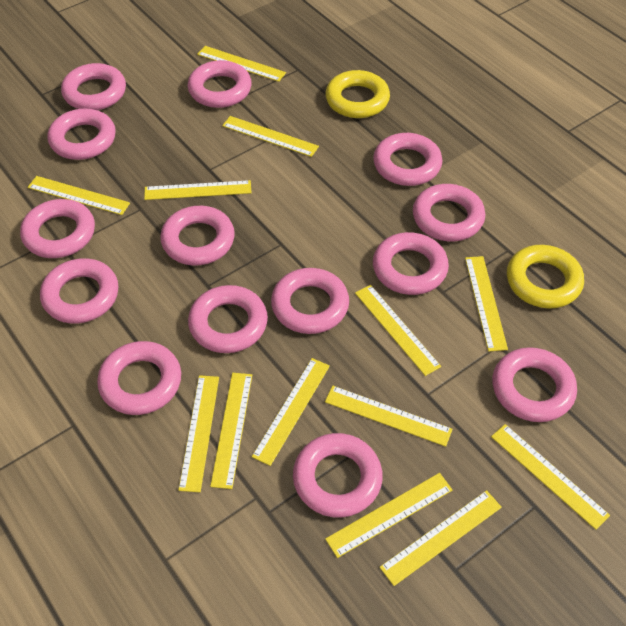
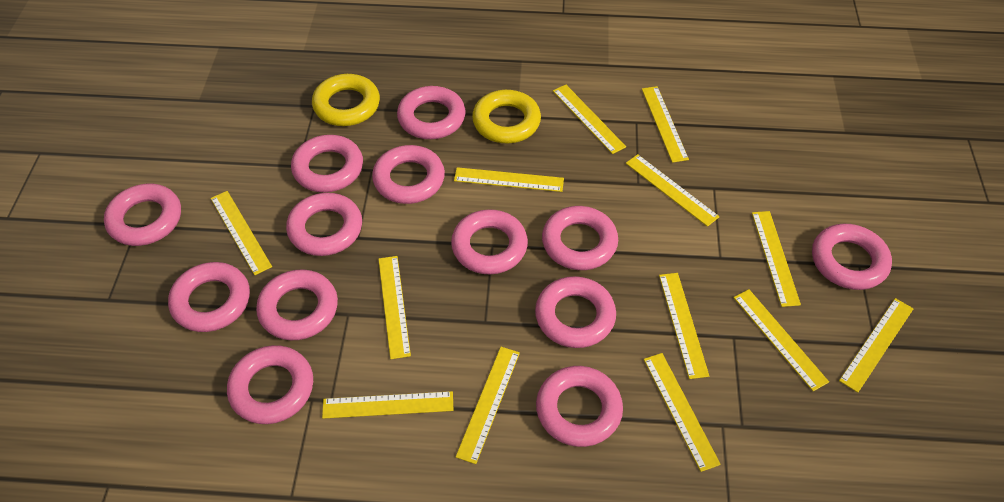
pink ring: [20,199,95,258] [40,258,118,324] [47,108,116,160] [61,63,126,110] [97,341,181,415] [160,206,235,265] [188,60,252,108] [188,285,268,353] [271,268,349,334] [293,433,383,518] [373,133,442,186] [373,232,449,295] [413,184,485,241] [492,347,577,422] = 14 -> [104,184,181,246] [168,262,250,332] [227,345,313,424] [256,269,338,340] [286,193,362,256] [291,135,363,193] [372,145,445,204] [397,86,466,139] [451,209,528,274] [535,276,616,348] [536,366,623,447] [542,206,618,270] [812,224,892,290] = 13

